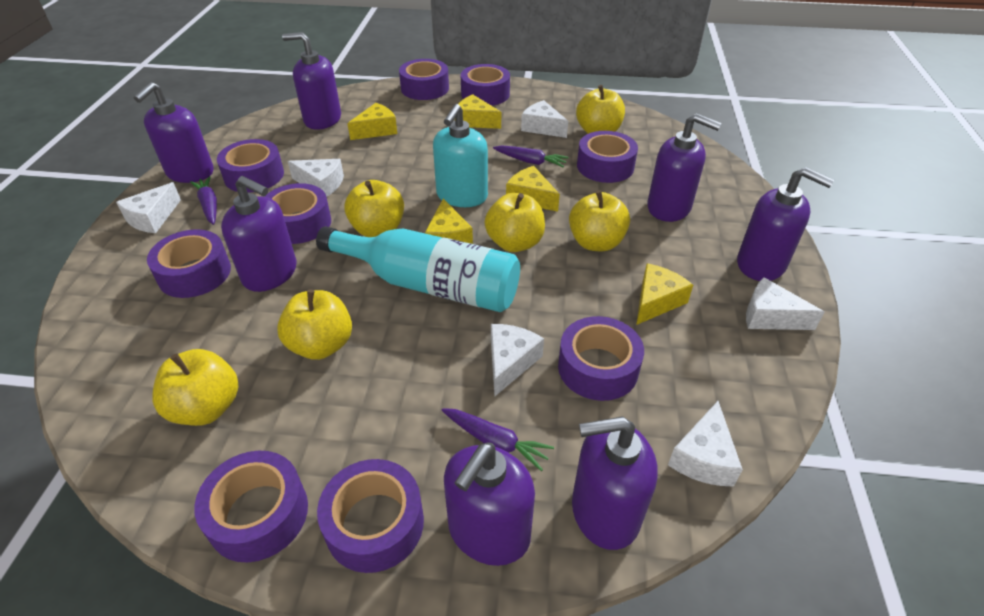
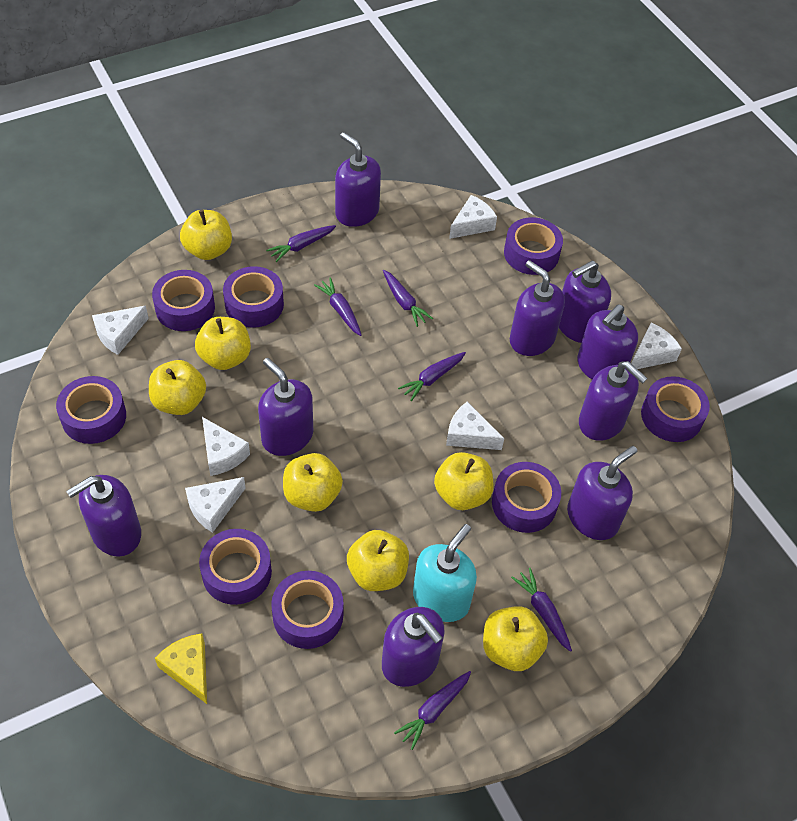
purple carrot: [190,176,217,225] [442,408,554,471] [493,145,569,167] = 3 -> [266,225,336,262] [314,278,361,336] [383,270,433,327] [394,671,471,750] [398,352,466,401] [511,568,572,652] = 6
purple soap dispenser: [134,82,214,183] [221,176,296,292] [282,32,341,130] [444,442,535,566] [572,417,658,550] [647,113,721,222] [737,167,834,281] = 7 -> [66,475,141,557] [258,358,313,456] [335,132,381,227] [382,607,445,687] [510,260,565,356] [559,260,611,343] [567,446,637,540] [577,304,638,379] [579,361,648,441] = 9
purple tape: [147,229,231,298] [194,451,308,563] [217,139,284,193] [264,183,331,244] [317,459,424,573] [399,59,449,100] [461,64,510,106] [558,316,644,401] [577,131,638,183] = 9 -> [56,376,126,444] [152,270,215,331] [199,529,272,605] [223,266,284,328] [271,571,344,649] [492,462,561,533] [504,217,563,275] [641,376,710,442] = 8
turquoise bottle: [316,226,520,312] = 1 -> none = 0
yellow apple: [153,349,238,426] [277,289,352,360] [344,180,404,237] [485,193,545,252] [569,190,630,251] [576,85,625,134] = 6 -> [149,360,206,415] [180,210,232,260] [195,317,251,370] [283,453,343,512] [347,530,409,591] [434,452,494,510] [483,606,548,671] = 7
yellow cheese: [347,103,397,140] [425,199,473,244] [458,94,501,129] [506,166,560,212] [636,263,693,325] = 5 -> [155,633,207,704] = 1

